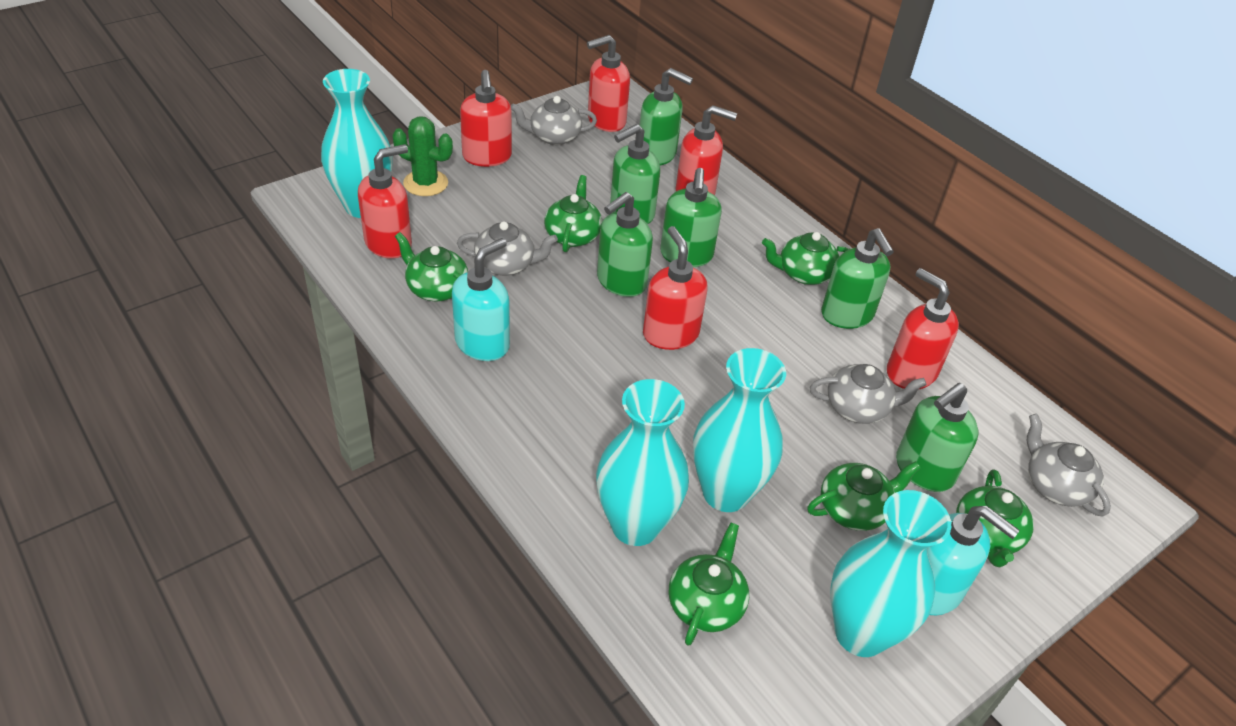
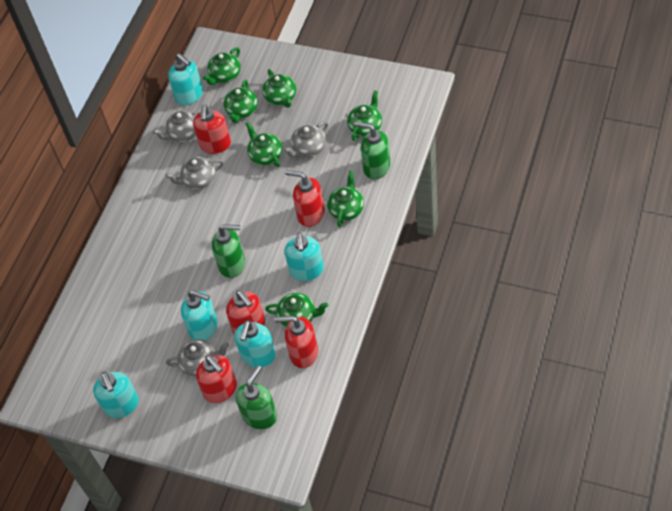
green cactus: [393,116,453,196] = 1 -> none = 0
green soap dispenser: [597,192,653,297] [610,124,660,224] [639,68,693,165] [660,168,722,267] [821,228,894,329] [896,383,978,492] = 6 -> [212,224,245,278] [235,365,277,429] [355,122,390,179] = 3
green teapot: [395,232,468,301] [544,175,602,252] [669,523,749,646] [762,232,849,285] [807,461,921,531] [956,469,1034,567] = 6 -> [203,47,241,85] [224,80,258,123] [245,122,282,167] [262,69,296,108] [265,293,328,327] [327,171,364,227] [347,91,382,141] = 7
red soap dispenser: [358,144,412,259] [460,70,512,167] [587,35,630,132] [643,226,708,350] [676,105,737,195] [887,268,959,390] = 6 -> [193,104,231,154] [196,355,237,403] [226,290,265,334] [275,316,318,368] [285,170,325,227] = 5
turquoise soap dispenser: [452,238,510,361] [927,506,1020,615] = 2 -> [93,372,139,418] [168,53,203,105] [181,290,218,340] [234,320,276,367] [285,232,324,281] = 5
turquoise vase: [321,69,393,218] [596,379,689,546] [693,348,786,512] [830,490,951,657] = 4 -> none = 0

